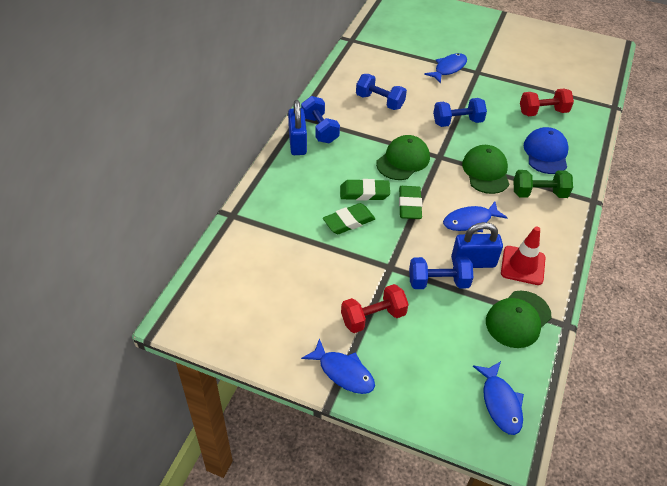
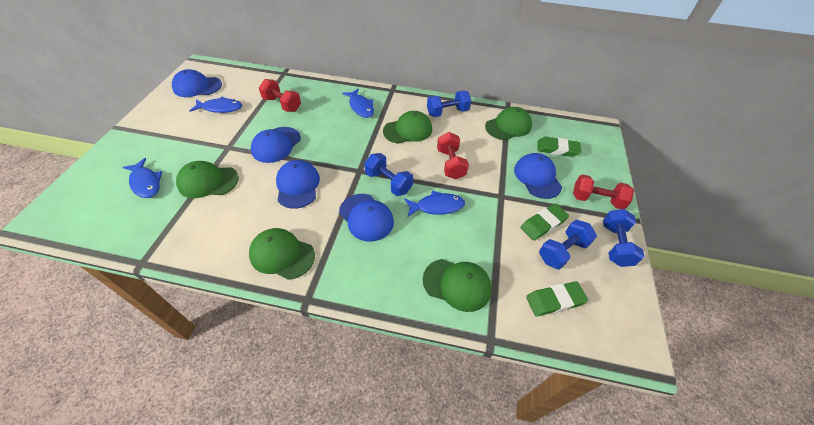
blue cap: [524,127,569,174] = 1 -> [172,69,222,97] [251,127,301,163] [276,160,320,209] [339,194,394,242] [514,153,562,199] = 5
blue padlock: [288,100,307,155] [451,222,503,268] = 2 -> none = 0
green cap: [376,135,430,180] [462,145,509,194] [486,290,551,348] = 3 -> [176,161,239,198] [249,228,315,280] [383,111,432,144] [423,259,492,312] [485,107,532,140] = 5
green dumbbell: [513,170,573,198] = 1 -> none = 0
red dumbbell: [341,284,409,333] [520,89,574,116] = 2 -> [259,79,301,112] [437,132,469,179] [573,174,634,209] = 3
red traffic cone: [501,226,546,285] = 1 -> none = 0

